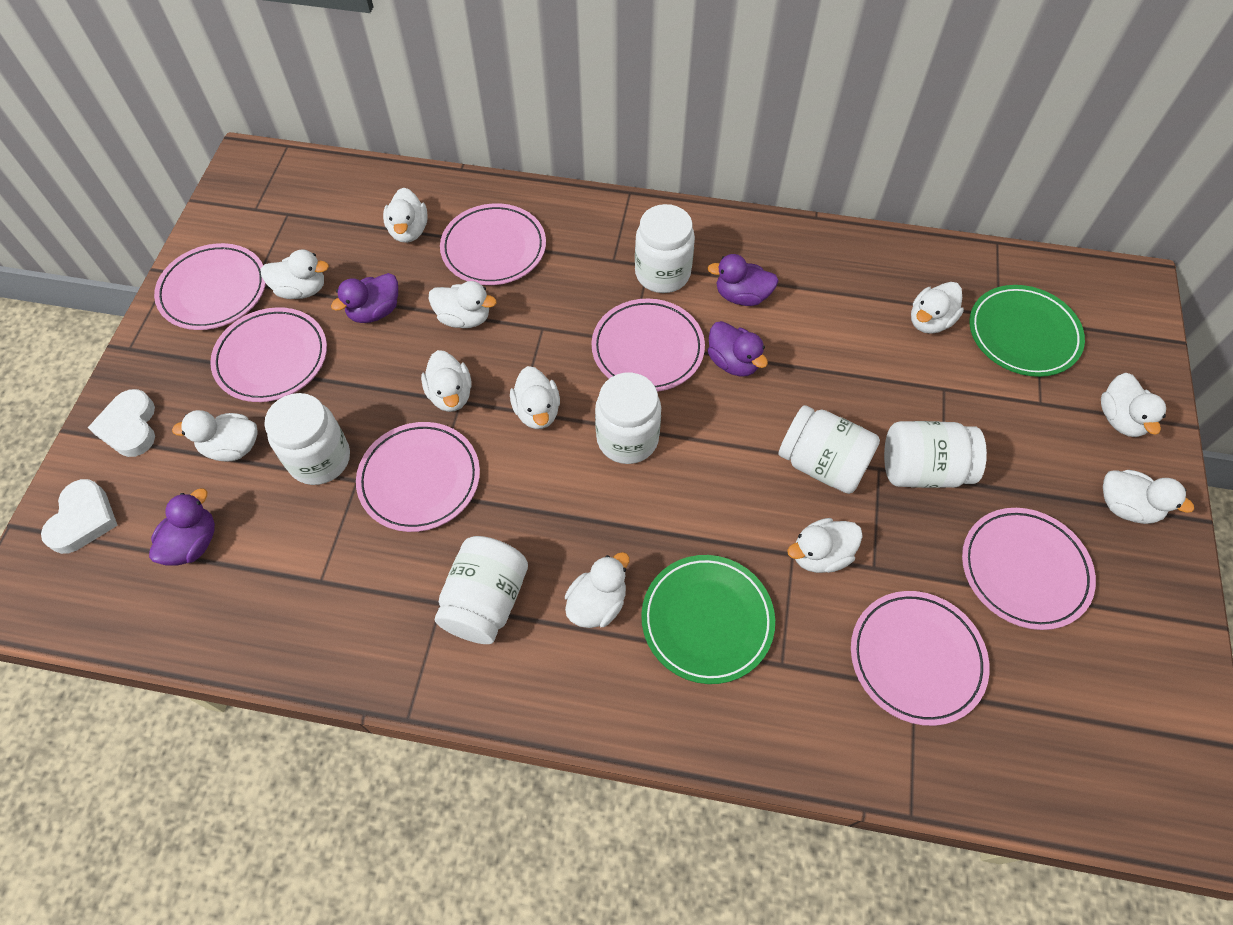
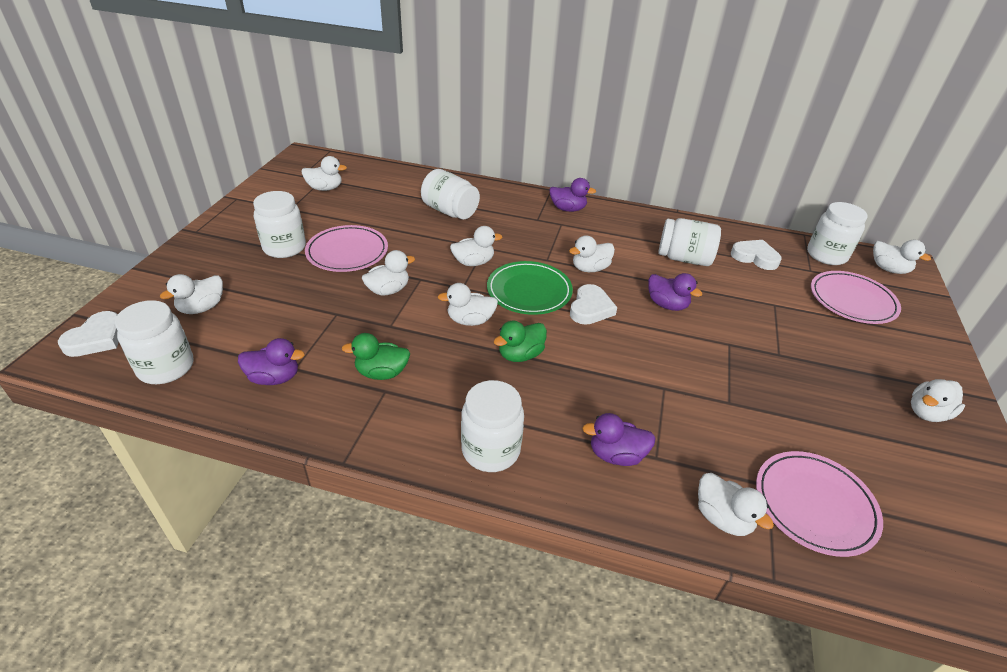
green duck: none = 0 -> [342,333,410,380] [494,321,547,362] = 2
green plate: [641,555,775,684] [969,285,1085,377] = 2 -> [487,261,573,315] = 1
pink plate: [154,243,266,330] [210,307,327,402] [356,422,480,532] [440,203,546,285] [592,299,705,392] [851,591,990,726] [962,508,1096,630] = 7 -> [305,225,388,272] [756,451,883,557] [811,271,901,324] = 3
white duck: [172,410,258,461] [260,249,329,299] [383,187,428,243] [421,350,471,412] [429,281,497,328] [510,366,560,429] [565,552,630,628] [787,518,863,573] [911,282,964,334] [1101,373,1166,437] [1103,470,1194,524] = 11 -> [160,274,223,314] [301,156,347,191] [362,250,415,296] [438,283,498,326] [450,226,503,266] [569,235,615,272] [698,473,774,536] [873,240,931,274] [911,379,965,422] = 9
white heart: [41,479,118,554] [88,389,155,457] = 2 -> [58,311,119,357] [570,284,617,325] [731,240,782,270] = 3

